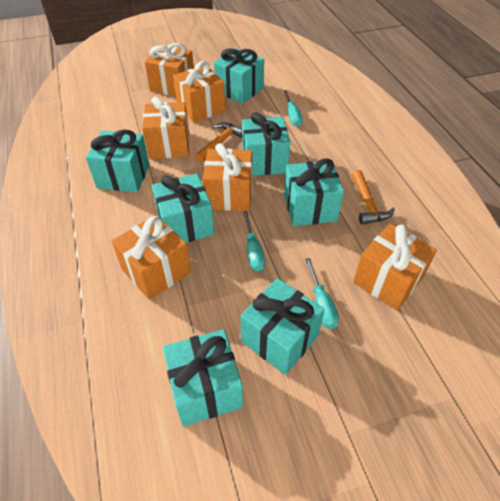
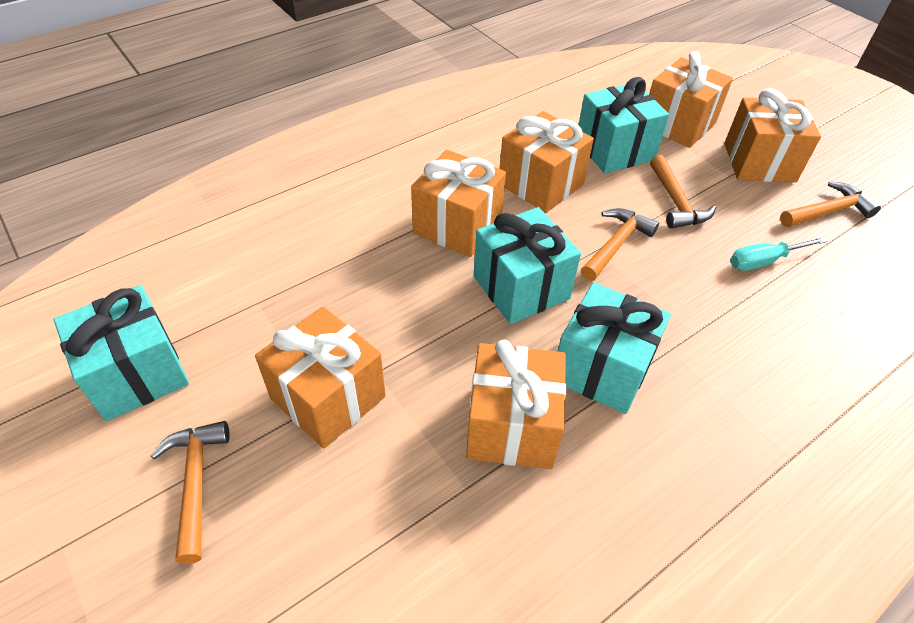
orange hammer: [195,122,242,162] [352,170,395,225] = 2 -> [150,421,230,564] [581,208,659,281] [650,155,716,229] [780,181,881,227] = 4
turquoise gift: [86,129,150,192] [152,174,214,243] [163,329,243,426] [214,48,264,104] [240,278,325,375] [242,112,290,176] [284,158,344,226] = 7 -> [54,285,189,421] [474,207,581,324] [558,282,671,414] [578,77,669,173] = 4
turquoise screwdriver: [243,211,265,271] [283,90,303,126] [305,258,339,329] = 3 -> [730,237,827,271] = 1

